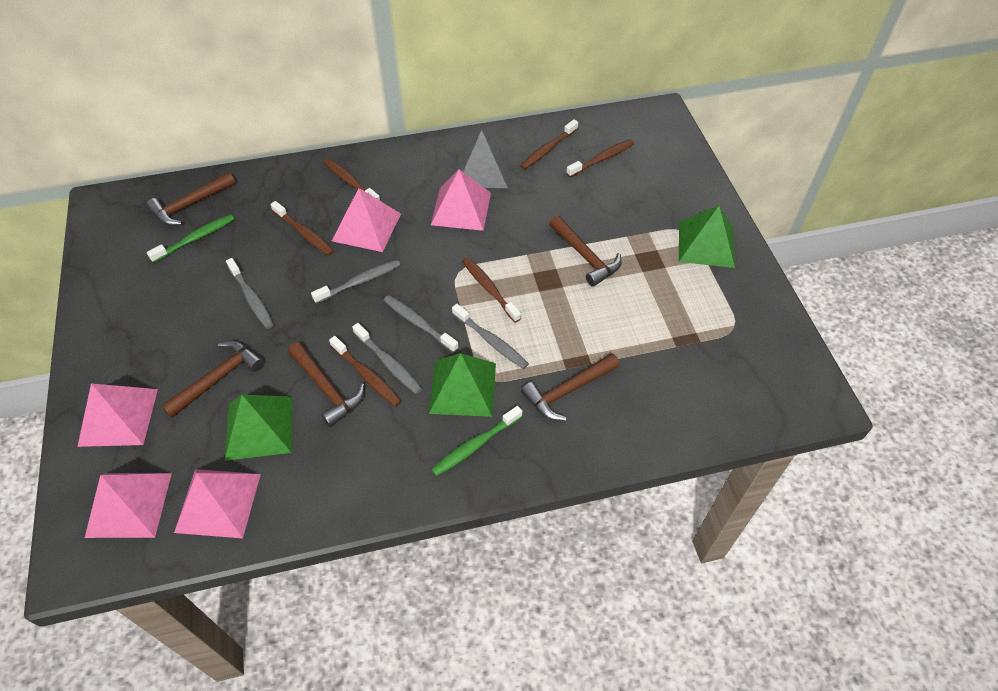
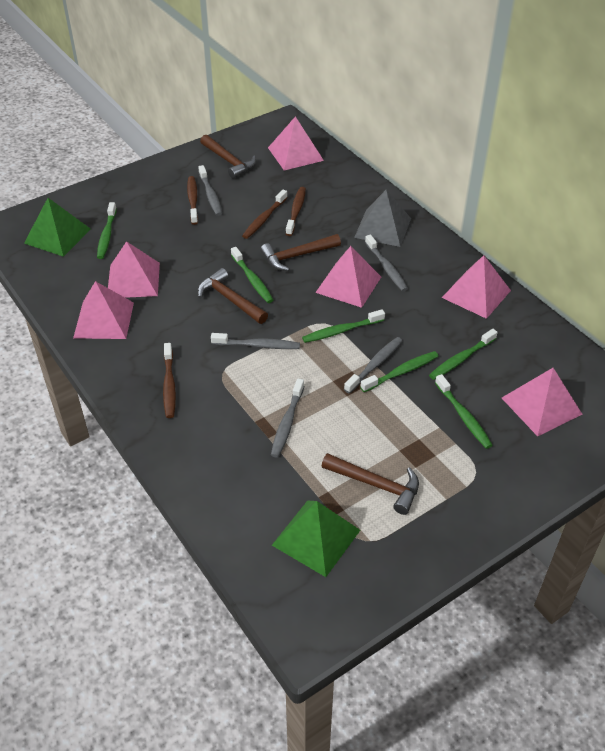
brown hammer: [146,172,236,226] [161,341,264,418] [288,342,365,427] [521,353,620,421] [549,216,622,287] = 5 -> [198,268,268,324] [200,135,256,179] [260,234,341,271] [322,453,419,515] = 4
brown toothbrush: [271,201,334,256] [323,158,380,200] [329,336,402,407] [462,257,521,323] [520,119,578,170] [566,139,634,177] = 6 -> [163,343,176,418] [187,176,198,225] [242,189,288,239] [286,187,306,236] = 4
green pyramid: [225,395,293,461] [429,353,496,417] [679,205,735,268] = 3 -> [24,198,91,257] [272,501,360,577] = 2
green toothbrush: [147,214,235,263] [431,406,522,476] = 2 -> [97,202,117,259] [231,247,273,303] [302,309,385,343] [360,351,438,392] [429,329,498,380] [435,374,493,449] = 6
pink pyramid: [77,384,158,447] [85,473,172,538] [174,469,261,538] [332,188,401,252] [431,169,491,231] = 5 -> [73,281,134,339] [108,241,160,298] [268,116,324,171] [315,246,381,308] [442,255,511,319] [502,368,583,437] = 6

